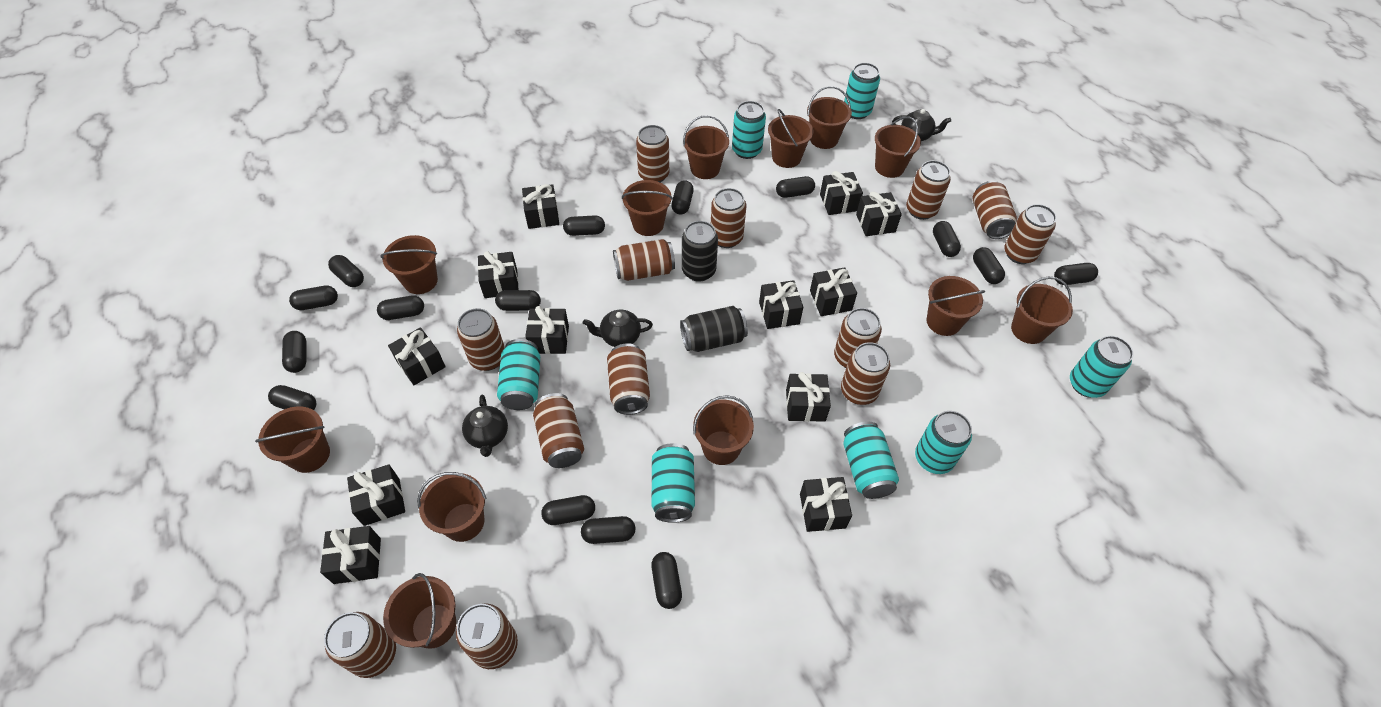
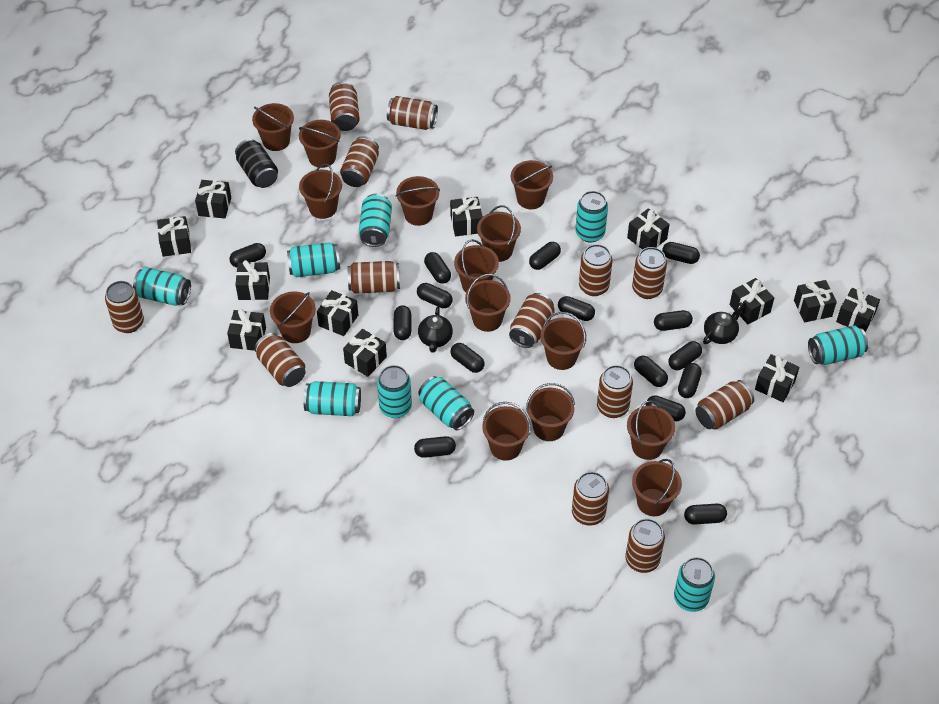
black can: [680,306,748,352] [682,221,718,282] = 2 -> [235,139,278,188] = 1
black teapot: [462,394,508,457] [583,310,653,347] [892,109,951,141] = 3 -> [418,307,453,353] [703,302,744,344] = 2
brown bucket: [255,406,330,473] [381,235,438,294] [383,573,456,649] [417,472,487,542] [622,180,672,236] [683,115,729,179] [693,395,754,465] [768,109,813,168] [807,86,852,149] [875,116,921,178] [927,276,985,336] [1011,277,1073,344] = 12 -> [252,103,294,151] [270,291,316,343] [299,120,341,168] [299,163,342,219] [396,176,440,226] [454,239,499,292] [465,274,511,332] [477,205,521,262] [482,402,531,461] [511,160,553,209] [526,383,575,441] [540,312,587,370] [627,400,675,460] [632,459,682,516] = 14
turquoise can: [497,339,540,410] [652,443,695,523] [732,101,766,159] [843,422,899,499] [844,63,880,119] [915,411,972,474] [1070,336,1134,398] = 7 -> [133,267,191,306] [287,243,340,277] [304,381,361,416] [359,194,392,247] [377,365,412,418] [418,376,474,430] [575,191,608,242] [674,557,715,612] [808,325,868,365] = 9

